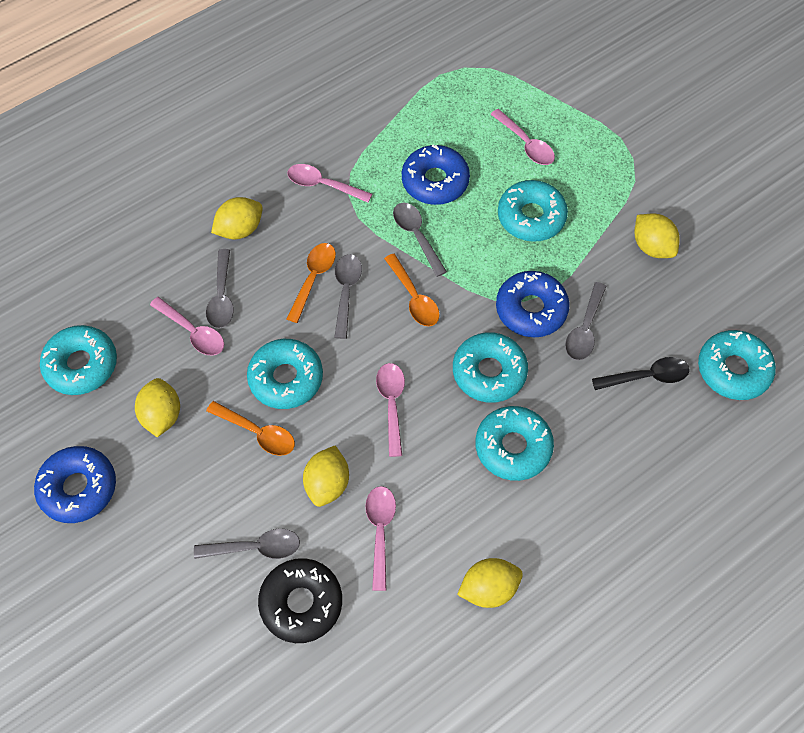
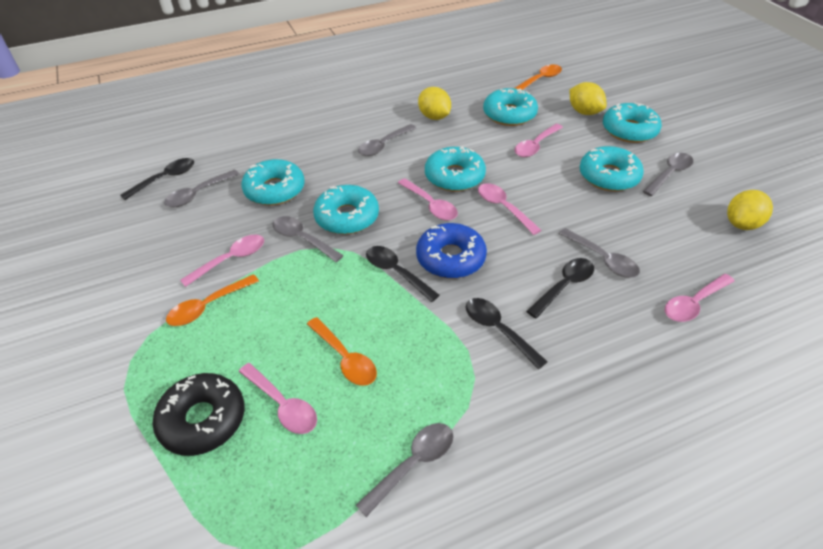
black spoon: [592,357,690,390] = 1 -> [120,158,194,200] [366,246,440,302] [466,298,548,369] [526,258,594,318] = 4
blue donut: [34,446,116,523] [402,145,470,205] [496,271,570,338] = 3 -> [416,223,487,279] = 1
grey spoon: [194,529,300,559] [206,249,234,329] [334,254,362,339] [393,203,447,277] [565,282,607,360] = 5 -> [164,170,239,207] [273,216,344,262] [356,423,453,517] [358,124,416,156] [558,228,640,278] [643,153,693,196] = 6
pink spoon: [150,297,224,356] [287,164,372,203] [365,486,396,591] [376,363,405,457] [490,109,555,165] = 5 -> [180,235,264,287] [239,363,317,434] [398,178,458,220] [478,183,541,235] [515,124,563,157] [665,274,734,322] = 6
yellow lemon: [135,378,180,437] [211,197,263,239] [303,445,349,507] [457,558,523,608] [634,214,680,258] = 5 -> [418,87,451,120] [570,82,607,115] [727,190,773,230] = 3

